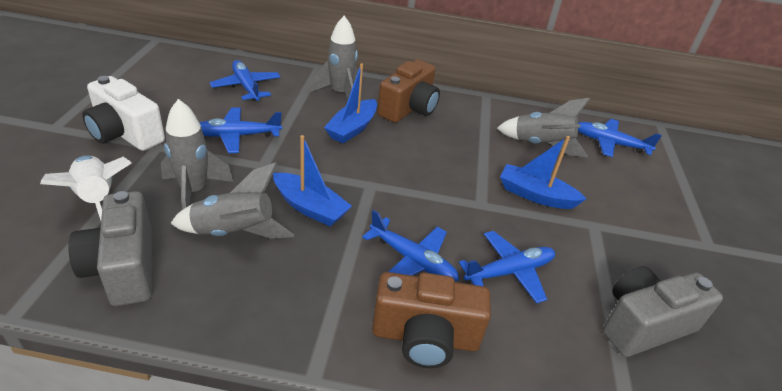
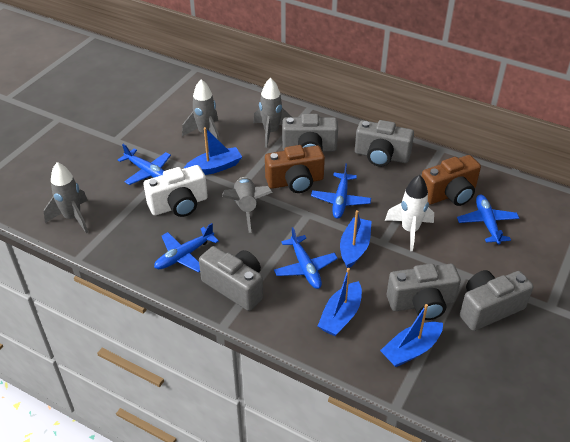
blue boat: [273,135,352,227] [324,63,377,143] [500,136,586,209] = 3 -> [184,127,242,175] [318,268,362,336] [340,210,372,268] [380,304,443,367] = 4
grey camera: [68,191,152,306] [603,266,723,357] = 2 -> [199,246,263,311] [282,114,338,151] [355,120,414,167] [387,263,461,320] [460,270,533,331] = 5

